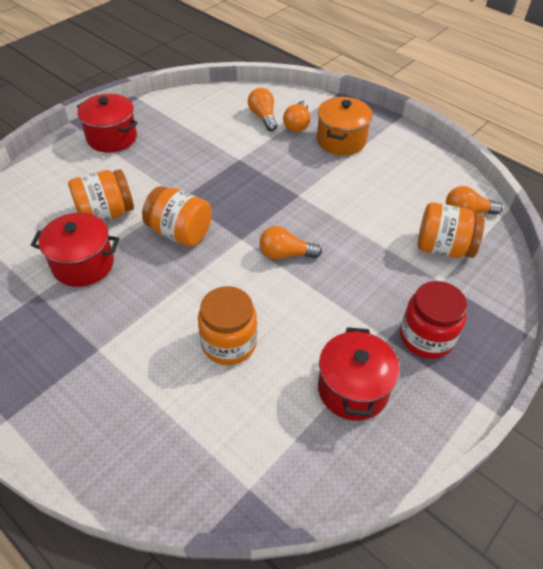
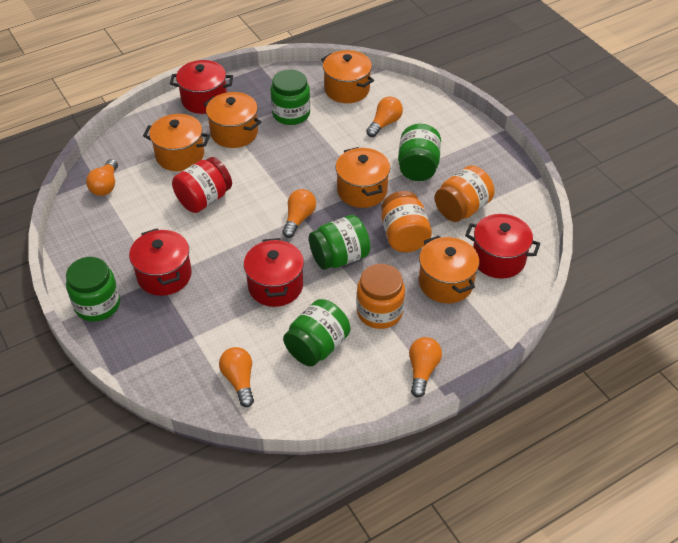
green jar: none = 0 -> [66,257,120,322] [271,69,310,125] [283,299,350,366] [309,215,370,270] [398,124,441,181] = 5
orange jar: [68,169,134,221] [142,186,212,247] [198,286,257,365] [418,202,485,258] = 4 -> [357,264,405,329] [381,191,432,252] [434,165,495,222] = 3
orange light bulb: [248,88,277,131] [259,226,322,260] [283,101,310,132] [446,186,503,215] = 4 -> [86,159,118,196] [219,347,254,407] [282,189,316,238] [366,97,403,137] [409,337,442,397] = 5
orange pot: [317,97,373,155] = 1 -> [143,114,210,171] [204,92,261,148] [321,50,374,103] [335,147,390,208] [419,236,479,303] = 5
red pot: [31,213,119,287] [77,94,138,153] [318,327,400,421] = 3 -> [129,228,192,296] [170,60,233,114] [244,238,304,307] [465,214,540,279] = 4

